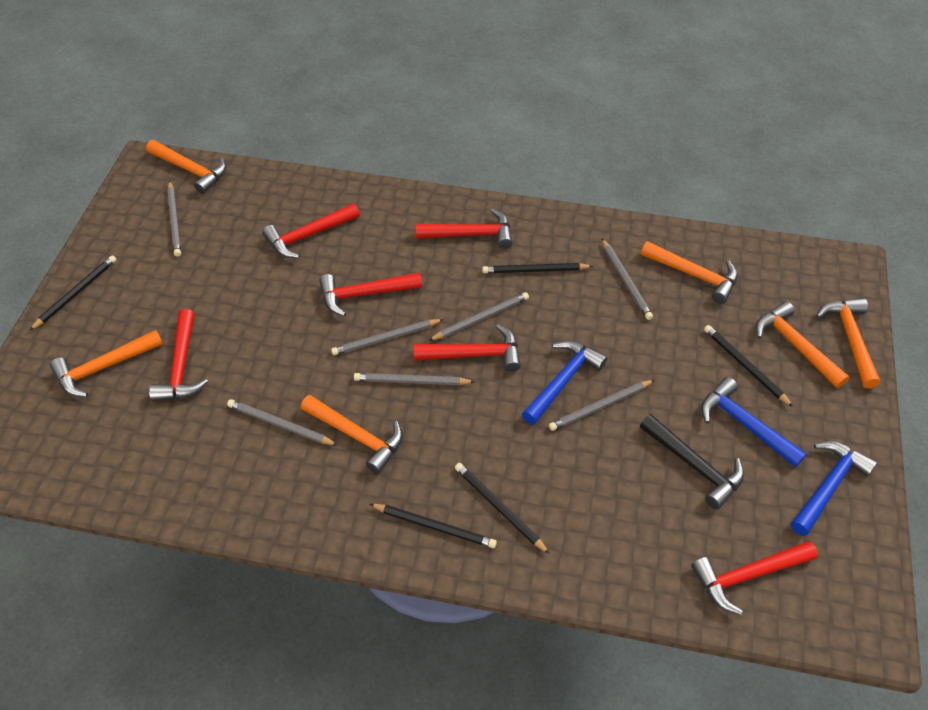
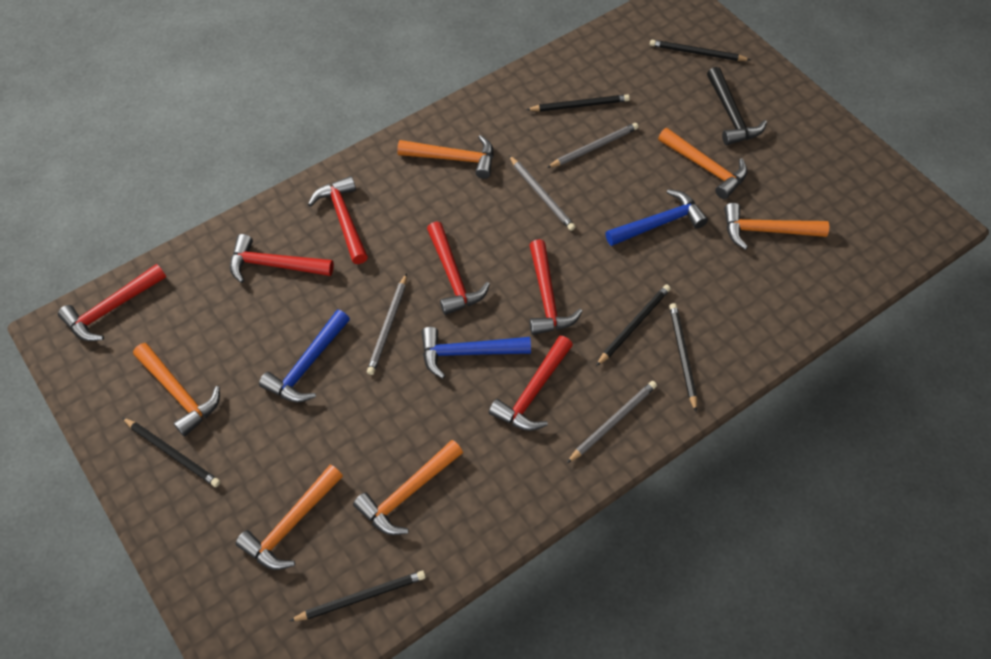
black pencil: [29,255,116,331] [370,504,497,548] [455,463,550,554] [482,263,593,273] [704,325,793,407] = 5 -> [122,418,220,487] [290,571,426,621] [526,94,630,112] [596,284,671,366] [650,40,751,61] [669,303,697,412] = 6
grey pencil: [167,181,181,257] [227,399,338,446] [331,319,444,355] [354,373,475,385] [428,292,529,341] [549,380,654,431] [602,239,653,320] = 7 -> [367,273,407,375] [509,155,575,231] [547,123,639,168] [567,381,657,463] = 4

